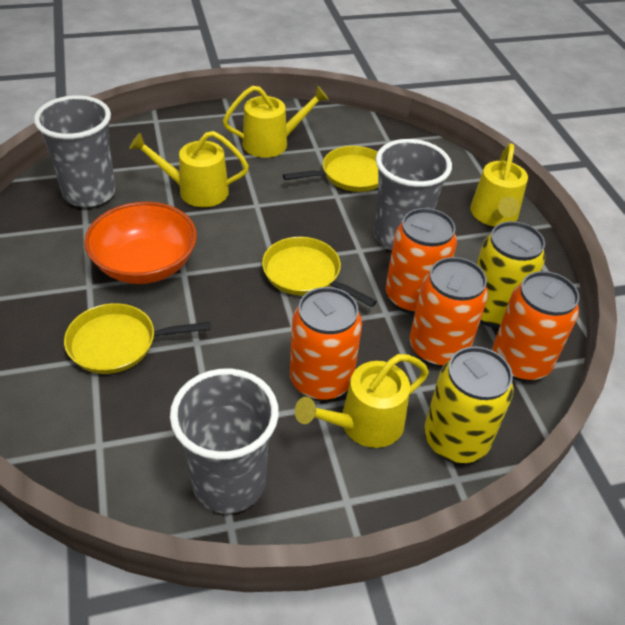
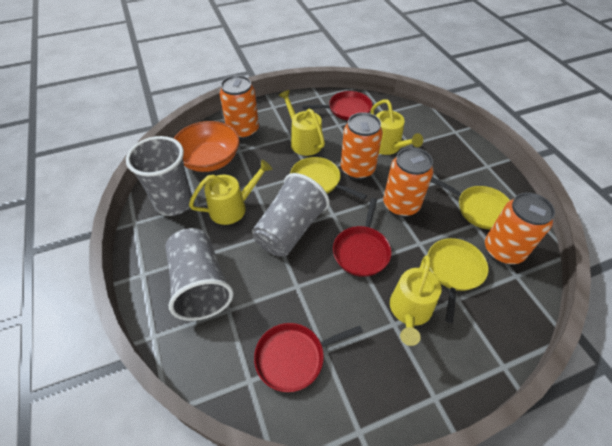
red pan: none = 0 -> [254,323,363,392] [302,91,372,120] [333,198,391,277] = 3
yellow can: [424,346,514,463] [477,221,545,328] = 2 -> none = 0

